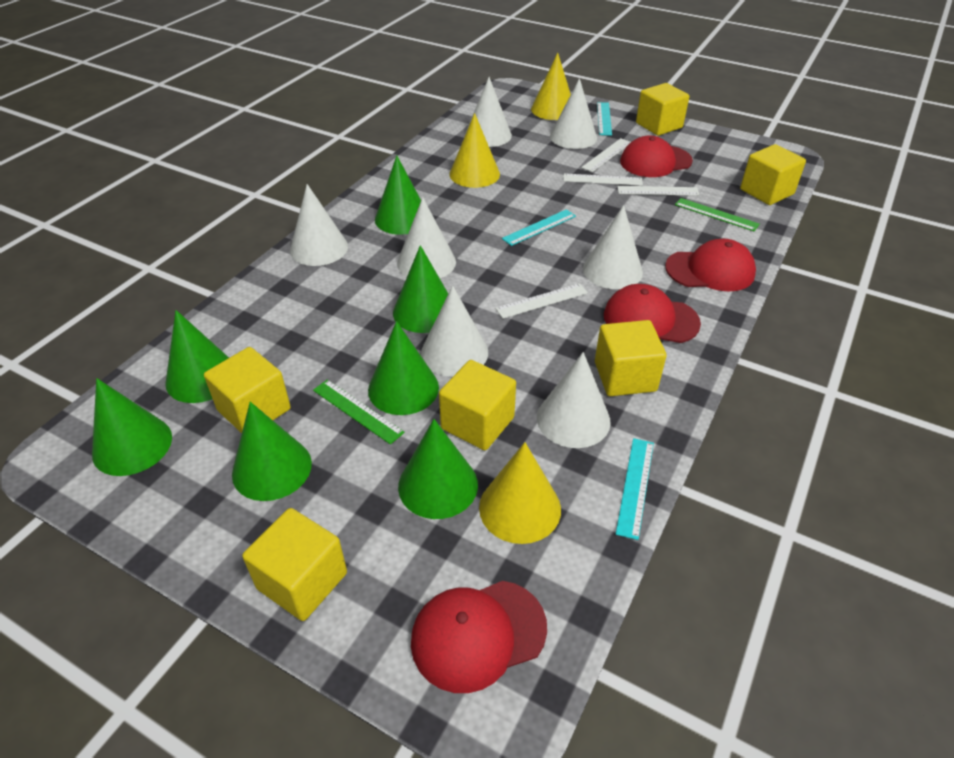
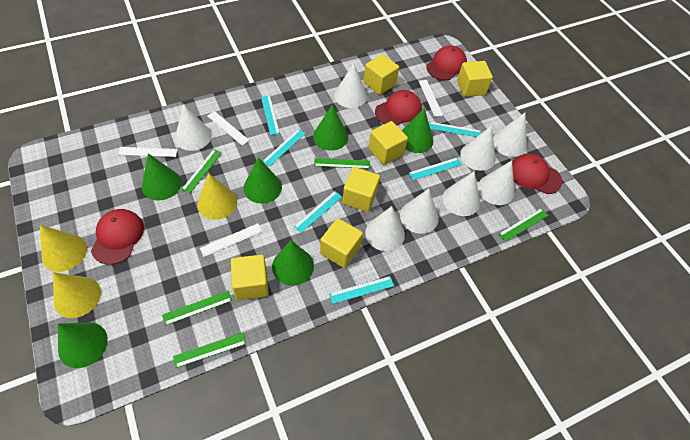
green cone: [92,378,172,476] [165,310,229,403] [232,402,312,501] [368,321,439,415] [375,155,421,235] [393,245,448,333] [398,419,478,519] = 7 -> [57,322,108,368] [142,153,181,200] [244,157,282,204] [272,240,314,286] [313,105,348,151] [402,108,433,153] = 6
green ruler: [313,380,405,445] [675,198,760,231] = 2 -> [162,291,232,326] [173,333,246,368] [181,149,222,194] [314,158,370,169] [499,208,548,242] = 5
turquoise ruler: [502,209,576,246] [597,102,612,136] [616,438,654,540] = 3 -> [261,95,280,135] [263,129,306,166] [294,191,342,233] [329,276,394,304] [409,158,462,180] [429,122,481,137] = 6
white cone: [290,184,348,266] [397,197,456,278] [421,286,488,377] [465,77,512,147] [537,352,611,448] [550,78,597,149] [583,205,643,289] = 7 -> [175,104,212,151] [334,63,367,108] [365,206,405,251] [400,189,439,234] [443,171,480,216] [460,126,496,171] [478,160,515,205] [493,113,527,157] = 8

